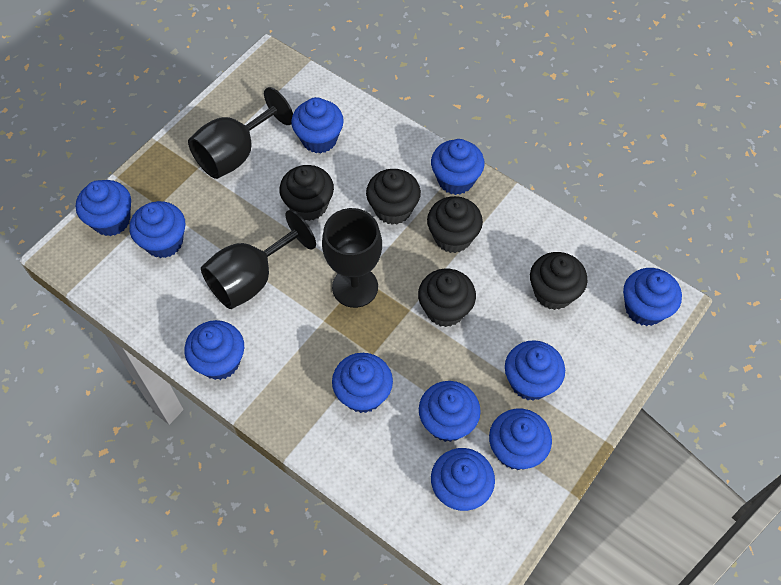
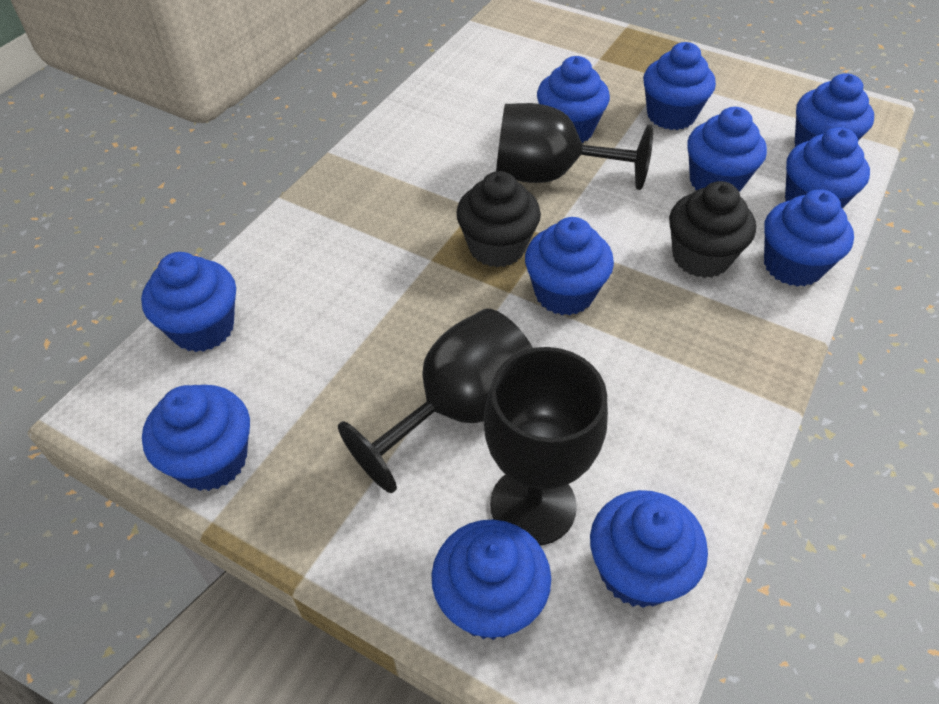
black cupcake: [279,165,334,221] [366,169,421,225] [418,269,476,327] [427,196,483,253] [530,252,588,310] = 5 -> [456,171,541,267] [669,181,756,278] = 2

